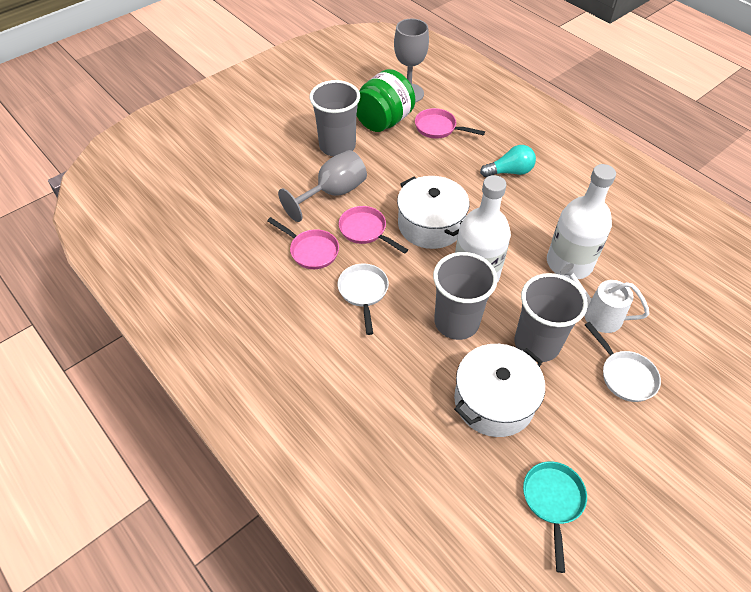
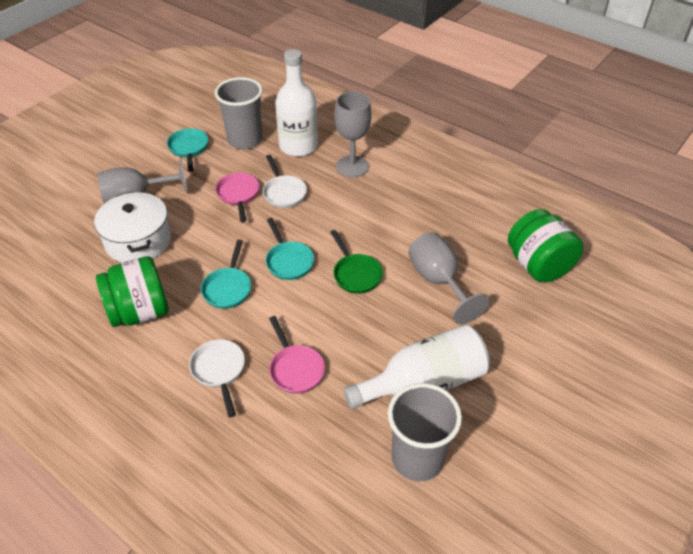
green jar: [356,69,415,132] = 1 -> [96,256,169,327] [508,209,583,282] = 2
green pan: none = 0 -> [330,230,383,294] = 1
grey cup: [310,80,360,156] [433,252,498,340] [515,273,588,362] = 3 -> [215,77,263,149] [388,383,462,481] = 2
grey goblet: [278,150,367,222] [394,18,429,103] = 2 -> [98,159,188,204] [334,91,372,177] [408,232,490,324] = 3
pink pan: [267,217,339,269] [339,206,408,254] [415,108,485,139] = 3 -> [215,173,259,223] [269,316,325,394] = 2
turquoise light bulb: [480,145,536,177] = 1 -> none = 0
turquoise pan: [523,461,587,573] = 1 -> [167,128,208,172] [201,240,251,309] [266,218,314,280] = 3
white pot: [397,176,469,249] [454,344,545,437] = 2 -> [94,192,171,263] = 1
white watering can: [560,263,649,333] = 1 -> none = 0

